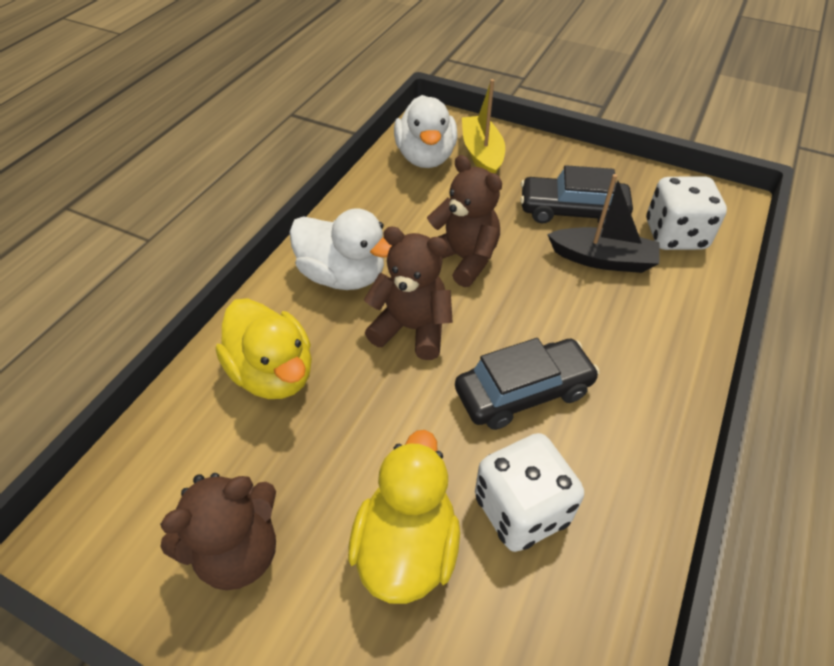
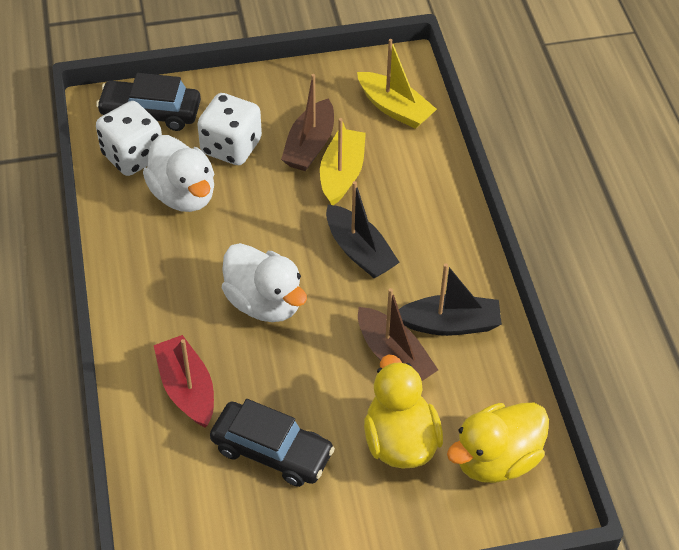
black boat: [547,174,660,273] = 1 -> [326,181,400,278] [399,263,502,336] = 2
brown boat: none = 0 -> [281,74,334,171] [358,288,438,381] = 2
brown teddy bear: [160,473,276,590] [364,226,453,360] [427,155,502,287] = 3 -> none = 0
red boat: none = 0 -> [154,335,214,427] = 1
yellow boat: [462,79,505,174] = 1 -> [320,118,366,205] [357,39,437,129] = 2

